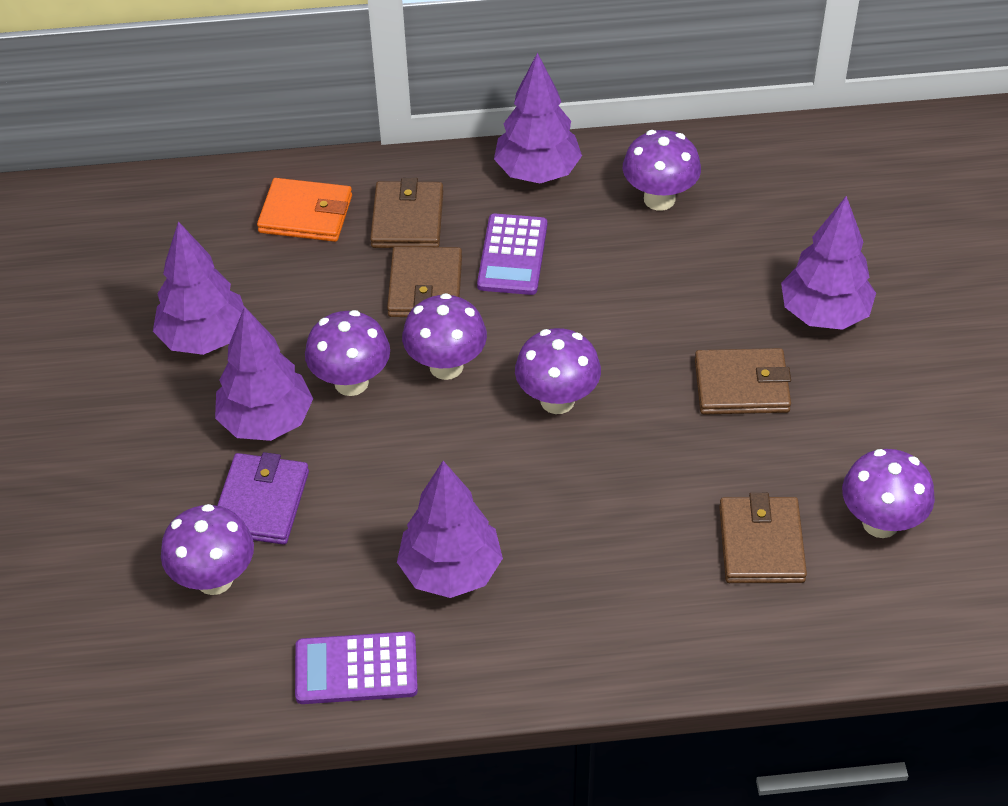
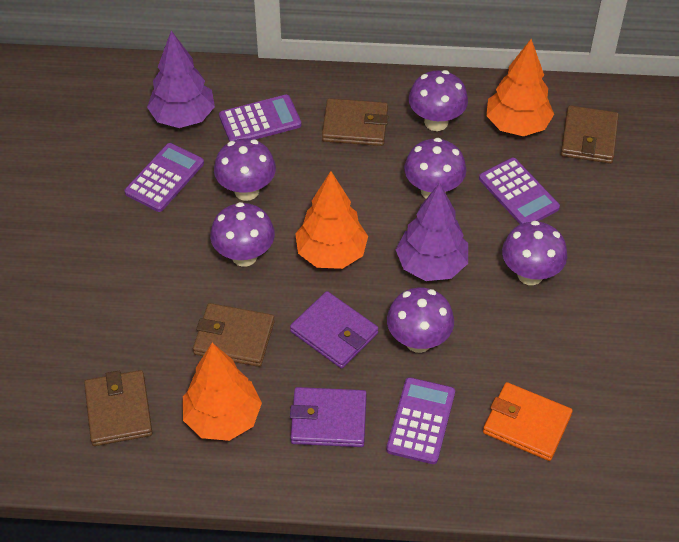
orange tree: none = 0 -> [183,343,262,441] [295,171,368,269] [486,39,554,136] = 3
purple calculator: [295,631,418,704] [477,214,547,295] = 2 -> [125,143,204,212] [219,95,301,142] [386,377,455,464] [479,158,560,224] = 4
purple tree: [153,221,244,355] [215,306,313,441] [397,461,503,598] [494,53,582,183] [781,196,876,330] = 5 -> [147,31,215,128] [396,183,468,281] = 2
purple wallet: [217,452,309,545] = 1 -> [290,291,379,369] [290,387,367,447] = 2

